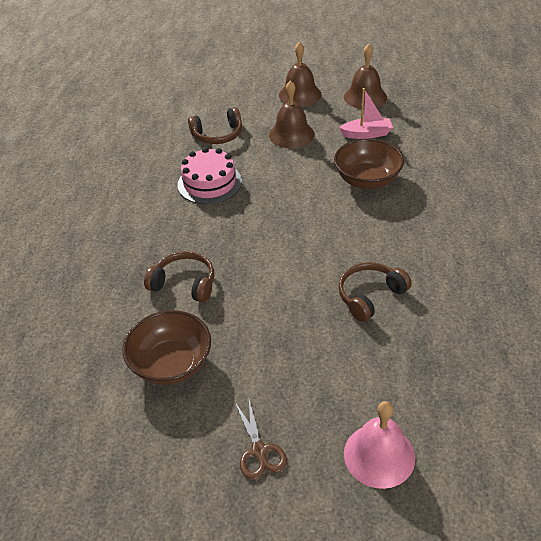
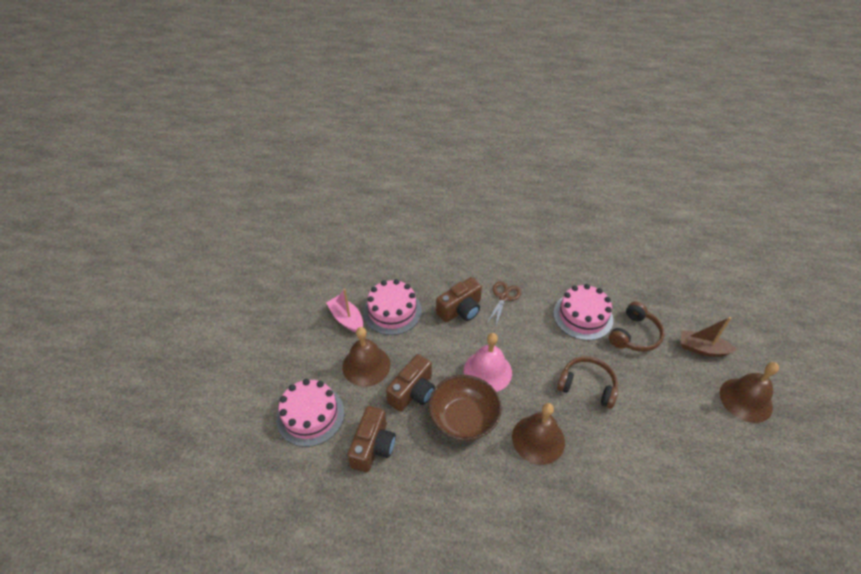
brown boat: none = 0 -> [681,317,737,357] = 1
brown bowl: [122,310,211,385] [334,139,404,189] = 2 -> [429,375,502,441] = 1
brown camera: none = 0 -> [347,406,396,472] [386,354,435,412] [436,277,482,322] = 3
brown headphones: [144,251,214,303] [188,107,242,144] [338,262,412,322] = 3 -> [557,356,618,409] [609,302,664,352] = 2
pink cake: [178,147,242,204] = 1 -> [276,379,344,447] [363,279,422,335] [553,284,613,341] = 3

